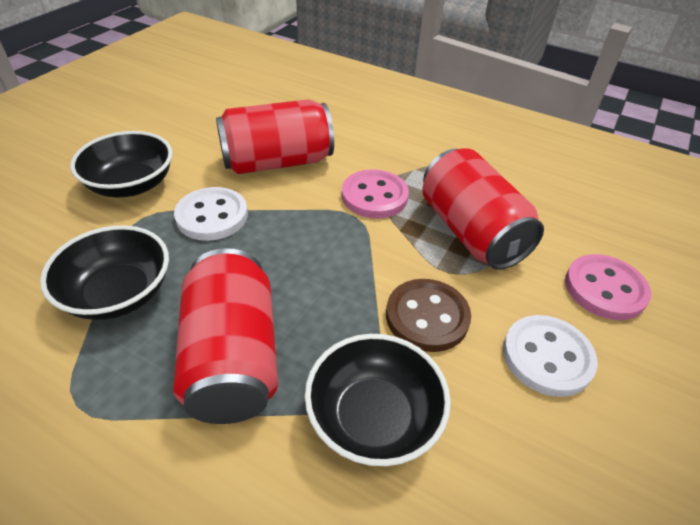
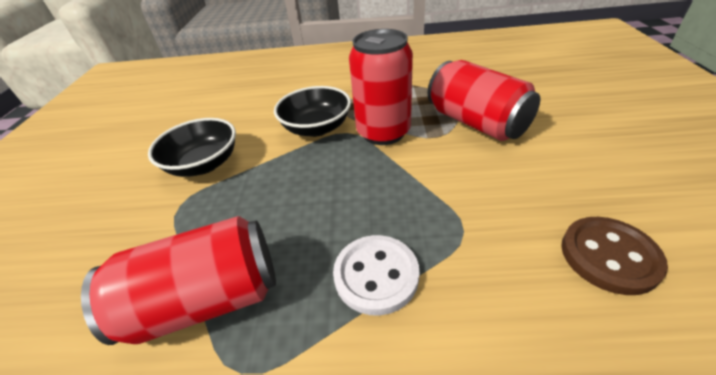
black bowl: [40,225,169,320] [70,131,173,197] [305,334,451,466] = 3 -> [148,118,236,177] [274,86,351,137] = 2
pink button: [342,169,409,218] [565,254,651,320] = 2 -> none = 0
white button: [174,187,248,241] [503,315,598,397] = 2 -> [333,235,419,316] = 1

